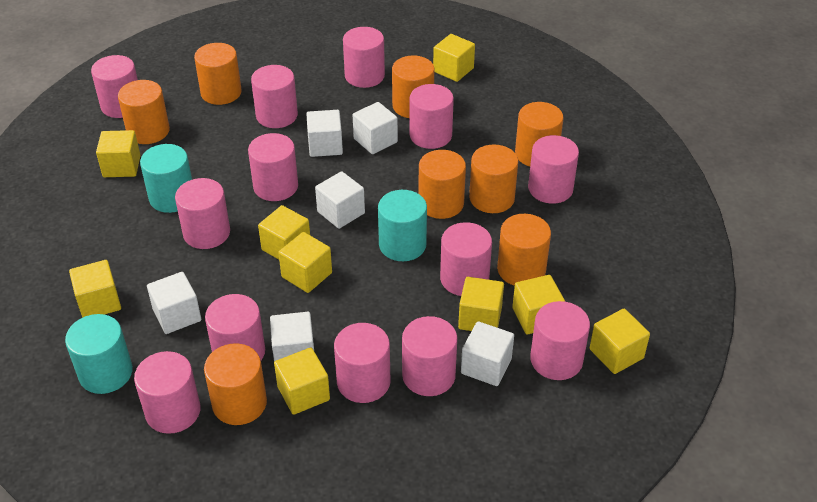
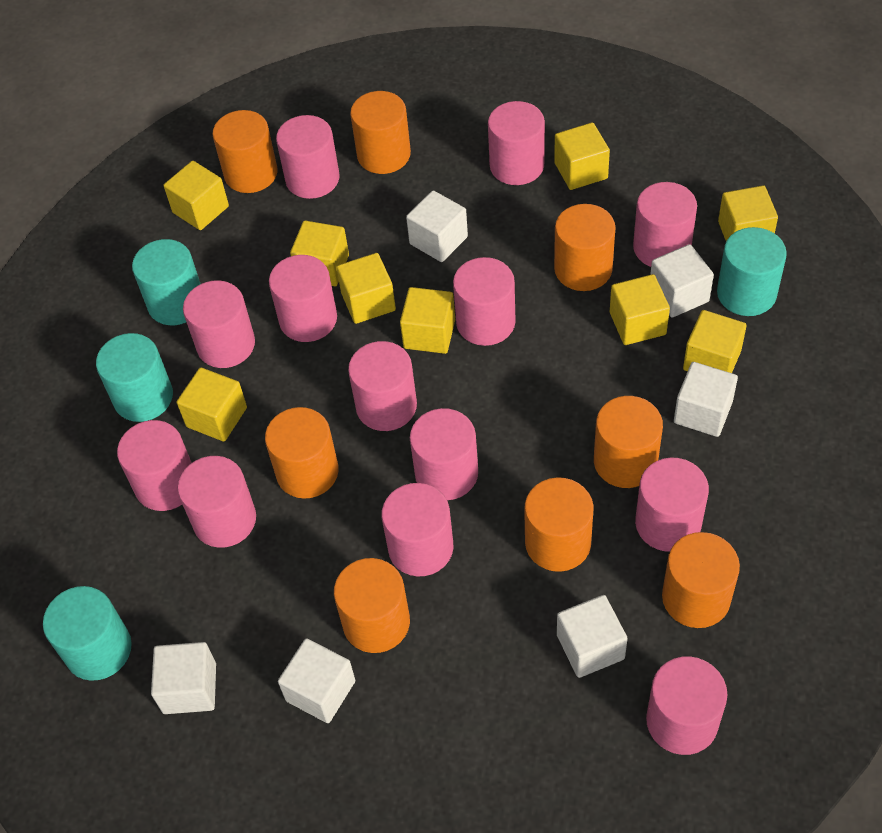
turquoise cylinder: [65,314,133,394] [140,144,192,213] [378,190,427,261] = 3 -> [43,586,132,681] [96,333,173,422] [132,239,200,325] [717,227,787,316] = 4

